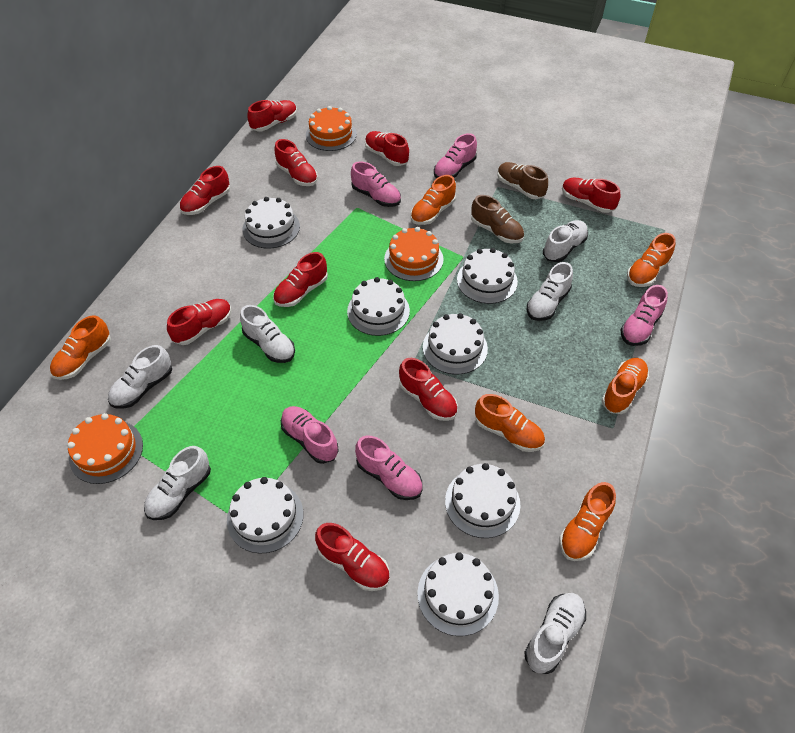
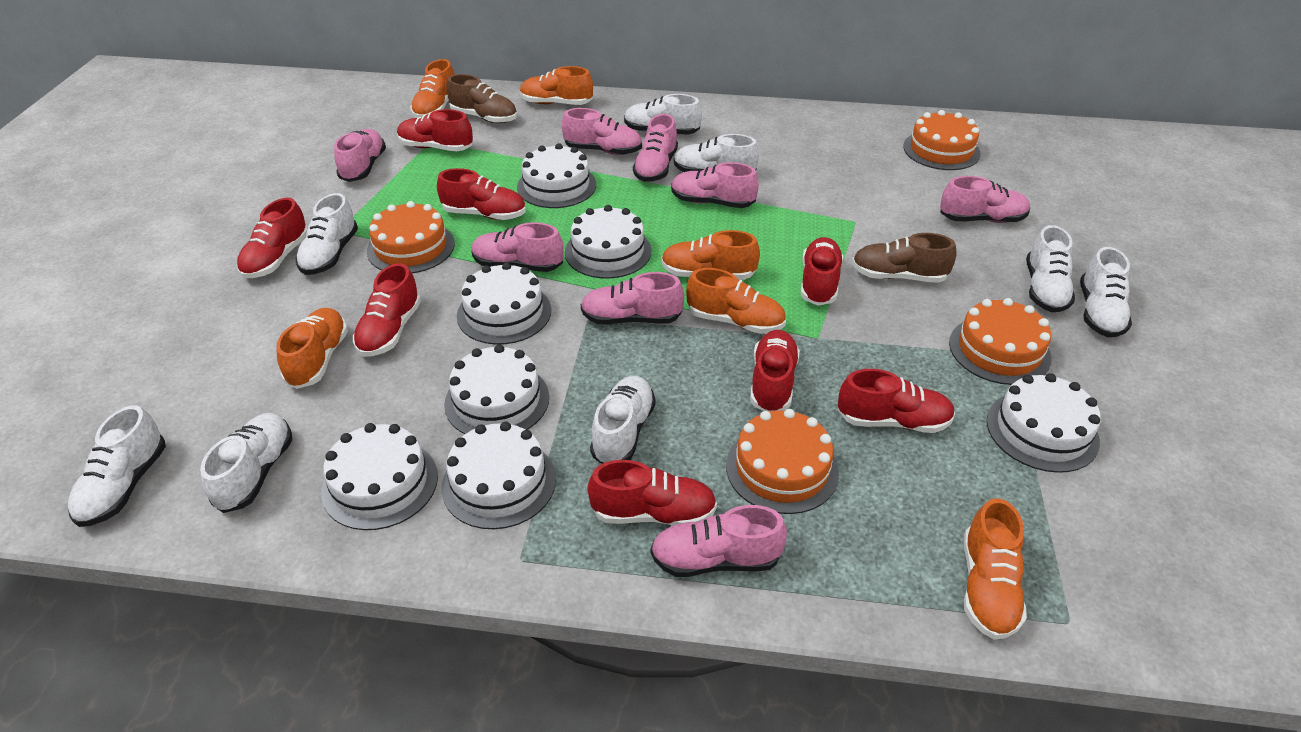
orange cake: [67,413,143,484] [306,106,357,151] [384,227,444,281] = 3 -> [367,201,455,273] [726,409,839,514] [903,110,981,170] [949,298,1052,385] = 4
pink shoe: [281,406,339,464] [351,161,401,207] [355,435,423,500] [434,133,477,179] [621,285,668,346] = 5 -> [334,129,386,182] [471,222,564,272] [562,108,642,155] [581,272,684,325] [633,114,678,182] [651,505,787,577] [671,162,759,208] [940,176,1030,223] = 8
red shoe: [167,299,232,345] [179,166,230,215] [247,100,297,132] [273,252,328,307] [274,139,318,186] [315,523,390,591] [365,131,409,166] [399,358,458,421] [562,178,621,213] = 9 -> [237,198,308,278] [353,263,421,357] [397,109,473,151] [437,168,526,220] [588,460,717,526] [750,330,800,412] [801,237,843,306] [838,369,955,433] = 8
white shoe: [108,345,172,409] [144,446,211,520] [240,305,295,363] [524,593,586,674] [527,262,573,321] [543,220,588,262] = 6 -> [68,405,166,527] [200,413,292,513] [296,193,358,275] [590,376,656,464] [624,94,702,135] [674,134,759,172] [1026,225,1075,312] [1080,247,1132,337] = 8

